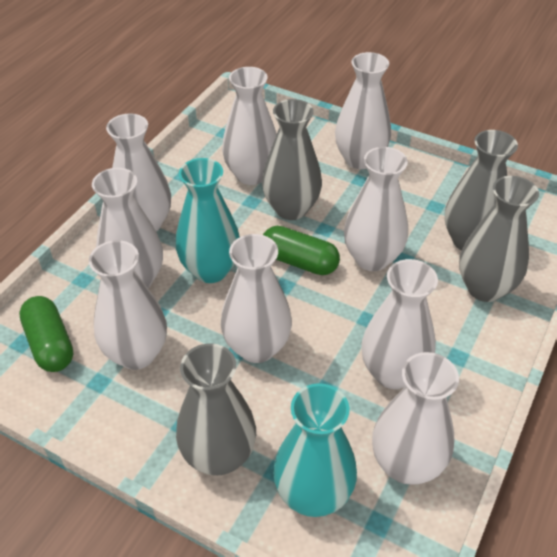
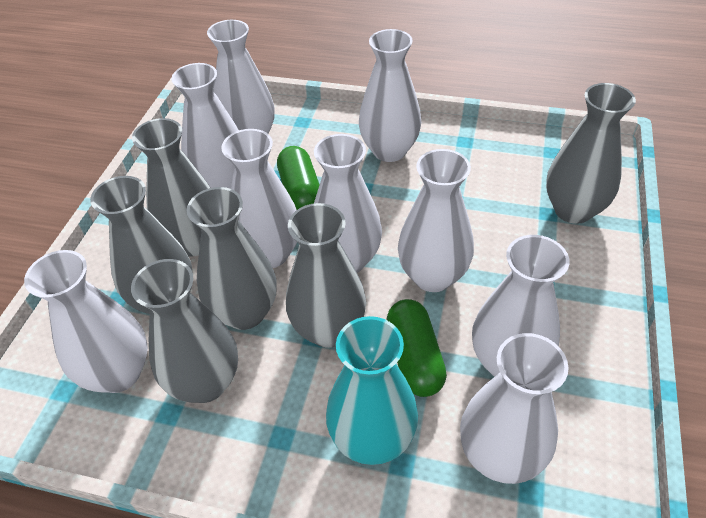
grey vase: [176,343,256,475] [262,99,322,220] [445,130,518,251] [459,176,539,302] = 4 -> [90,176,193,314] [131,259,238,403] [132,118,211,256] [186,187,277,330] [286,203,366,348] [546,83,636,224] = 6
turquoise vase: [176,158,240,283] [273,383,357,517] = 2 -> [326,316,418,465] = 1

